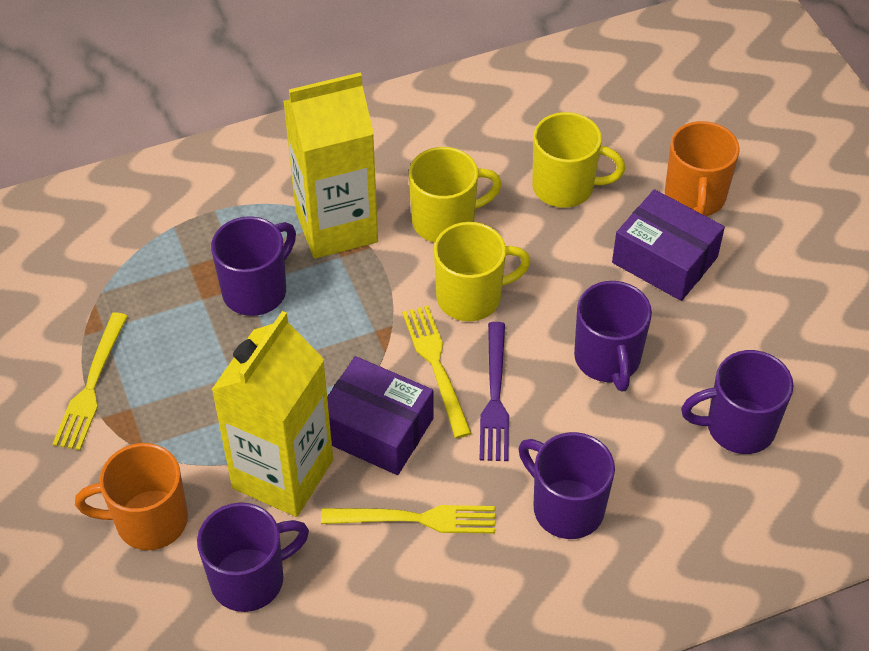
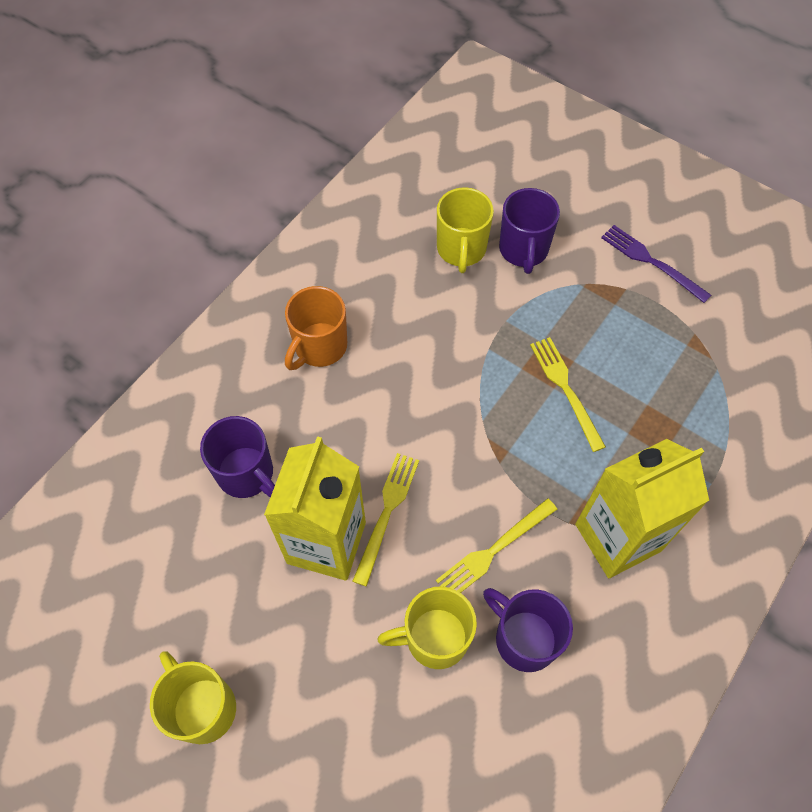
orange mug: [75,443,188,550] [665,121,740,216] = 2 -> [285,286,347,370] = 1
purple box: [327,356,433,475] [612,189,725,301] = 2 -> none = 0
purple mug: [197,503,309,612] [211,216,296,316] [518,432,615,539] [574,281,652,392] [681,350,794,454] = 5 -> [200,416,275,498] [483,588,573,672] [499,188,560,274] = 3

